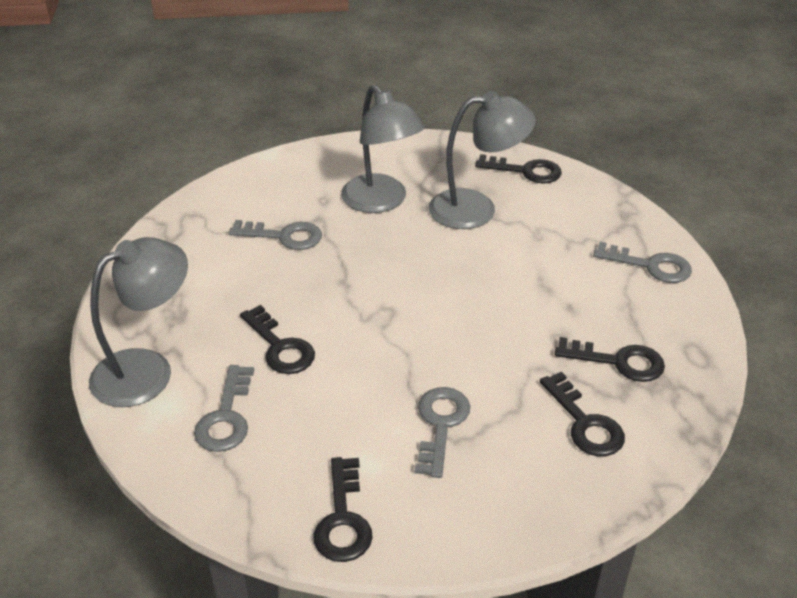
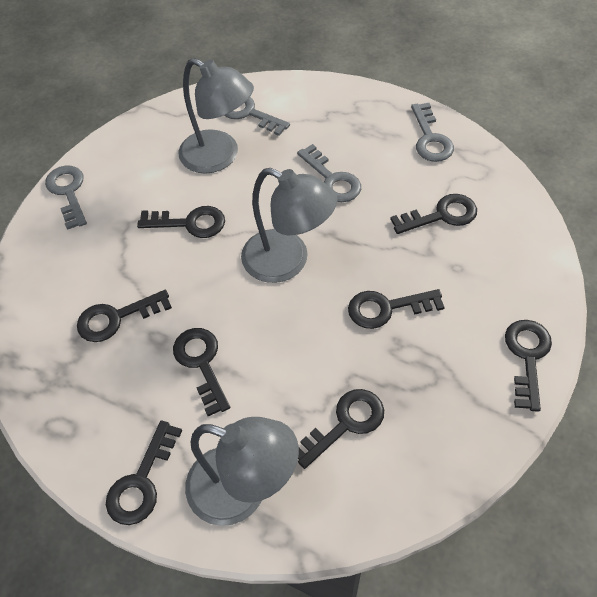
black key: [240,305,315,374] [313,457,373,562] [475,154,562,184] [540,372,625,456] [555,337,665,382] = 5 -> [77,290,172,342] [106,420,182,525] [137,206,225,238] [173,328,230,416] [298,389,384,469] [348,289,445,329] [390,194,477,234] [505,320,552,412] = 8

